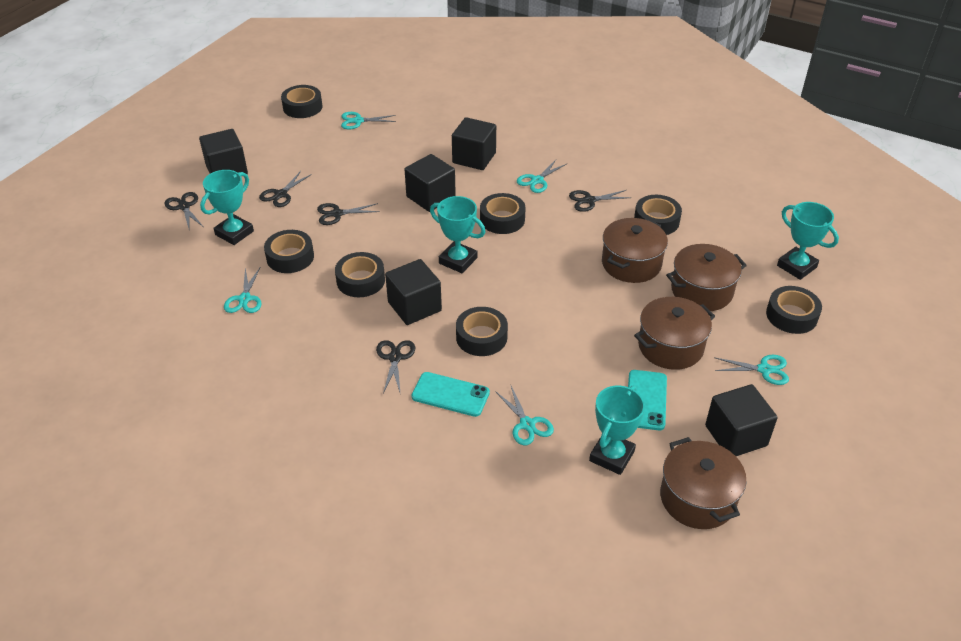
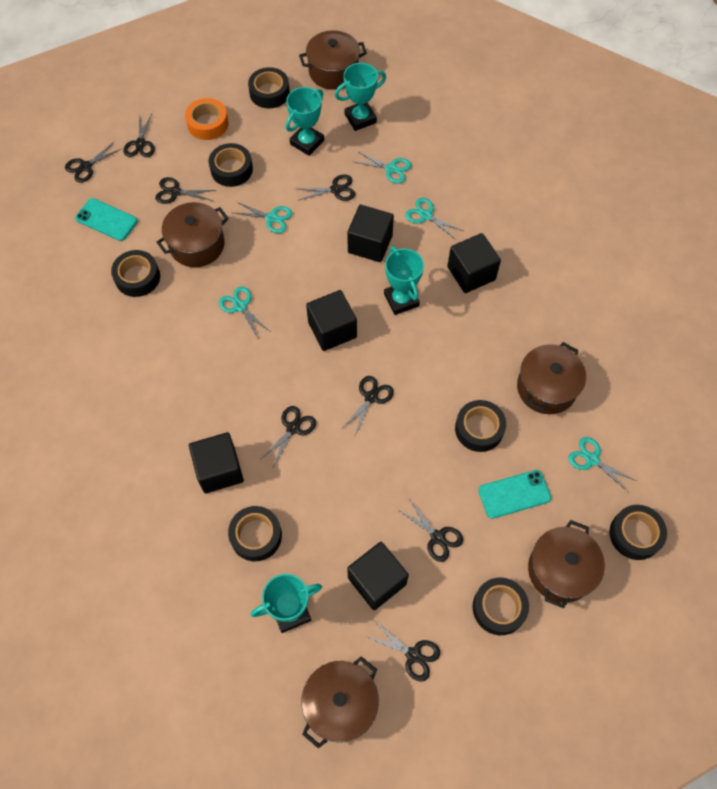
black scissors: [165,192,203,228] [259,171,312,207] [317,203,380,225] [376,340,415,395] [569,190,632,212] = 5 -> [65,142,121,183] [123,114,155,157] [155,177,216,204] [261,406,316,467] [298,175,356,201] [342,376,394,435] [365,621,440,682] [398,499,463,562] = 8
brown pot: [602,218,668,283] [634,297,715,370] [660,437,747,529] [666,244,747,311] = 4 -> [157,202,229,267] [299,30,367,90] [302,656,379,749] [517,342,586,414] [528,520,605,608] = 5
orange tape: none = 0 -> [185,98,228,140] = 1

